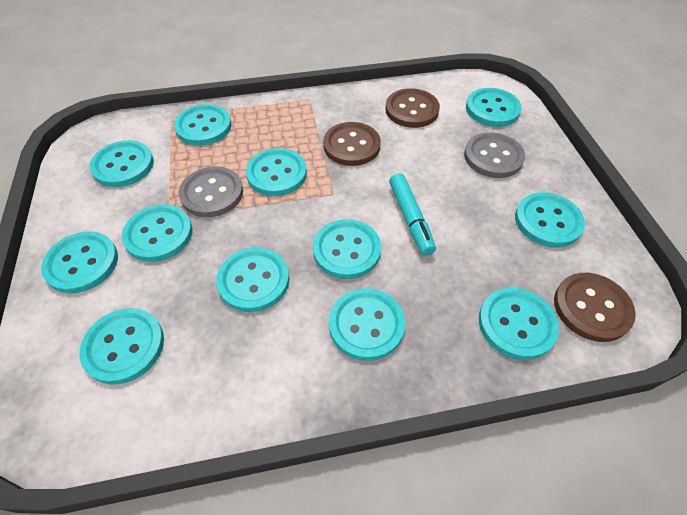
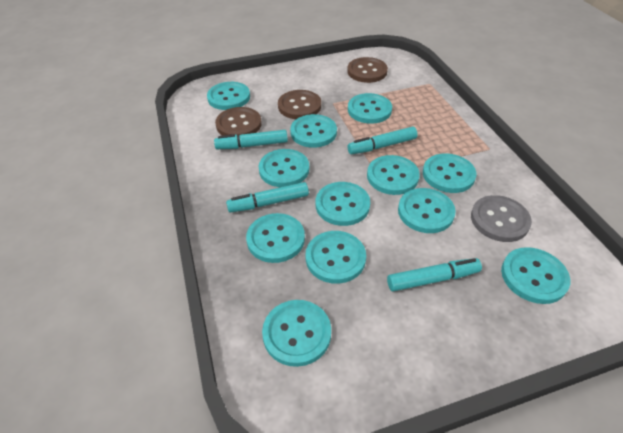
grey button: [179,166,243,217] [464,132,525,178] = 2 -> [471,195,532,242] = 1
turquoise marker: [389,173,436,256] = 1 -> [214,130,288,149] [226,182,309,213] [347,127,418,154] [387,258,482,291] = 4

